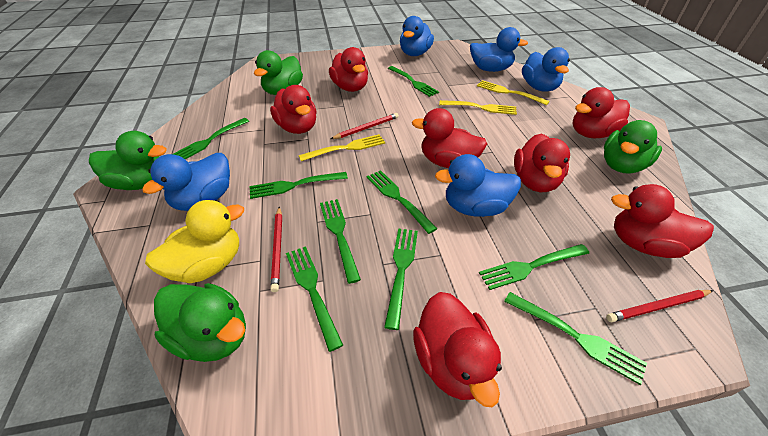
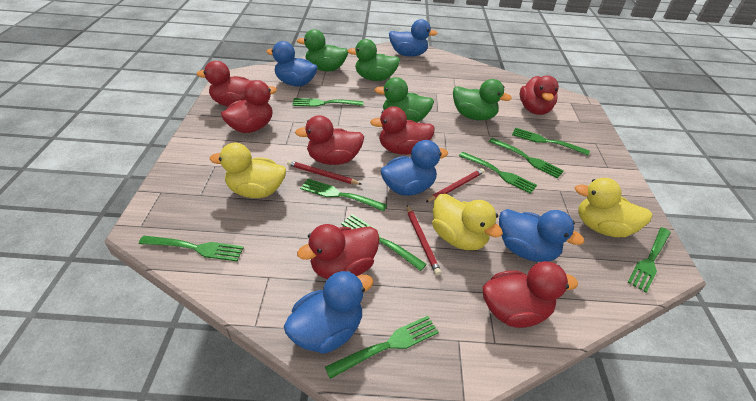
yellow duck: [145,200,244,283] = 1 -> [210,143,286,198] [432,194,503,250] [575,178,652,237] = 3
yellow fork: [299,134,385,161] [439,100,517,115] [477,80,550,105] = 3 -> none = 0

